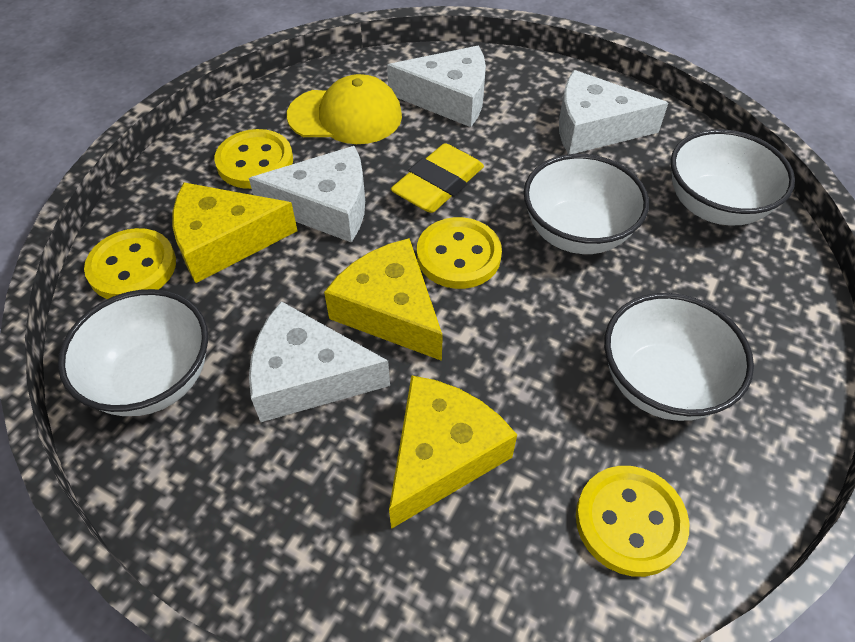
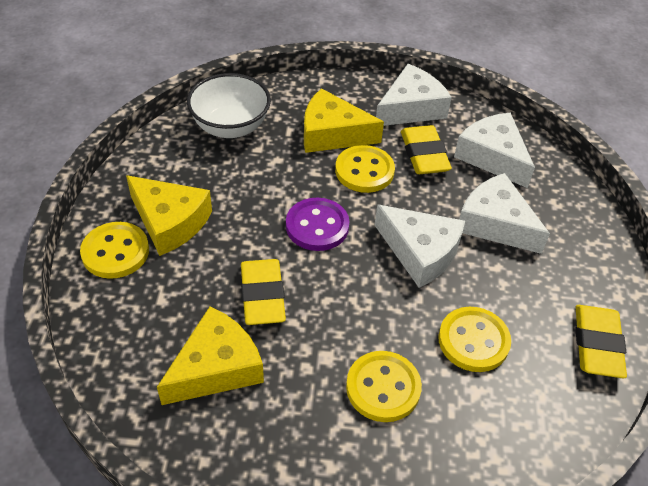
purple button: none = 0 -> [286,198,350,251] = 1
white bowl: [58,289,208,416] [524,154,649,254] [604,293,754,421] [671,129,795,225] = 4 -> [187,73,271,138] = 1
yellow cap: [287,74,402,144] = 1 -> none = 0
yellow eraser: [391,143,484,213] = 1 -> [241,259,286,325] [401,125,452,174] [575,305,627,378] = 3

